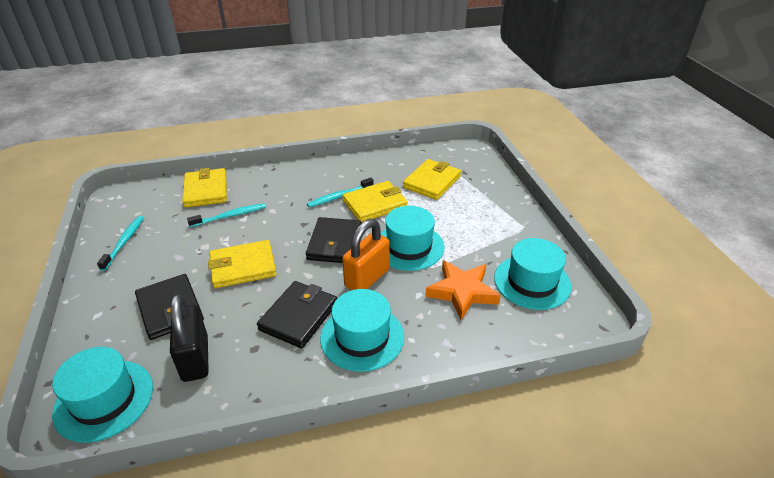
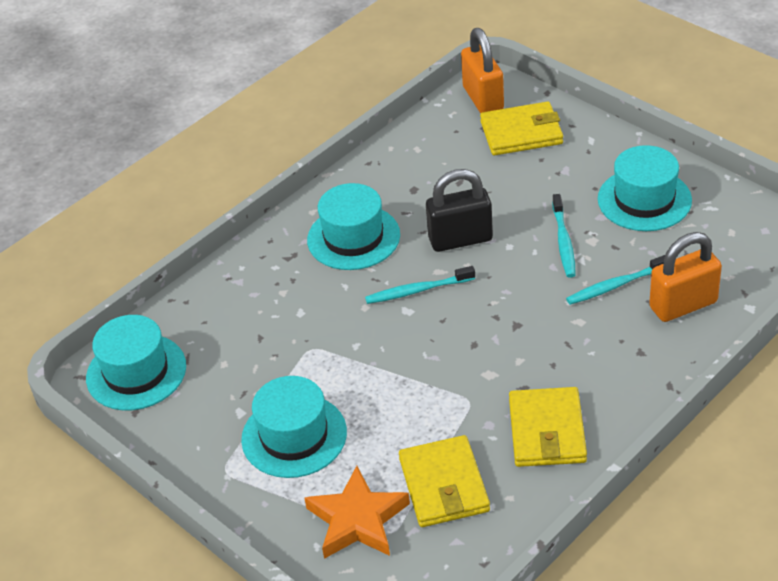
black wallet: [135,274,204,340] [257,281,337,348] [306,217,362,263] = 3 -> none = 0
orange padlock: [342,219,390,290] = 1 -> [461,28,504,113] [649,232,722,322] = 2
yellow wallet: [182,168,227,208] [208,240,276,288] [342,181,408,222] [403,159,461,200] = 4 -> [399,435,490,527] [480,101,563,156] [509,387,587,467] = 3

